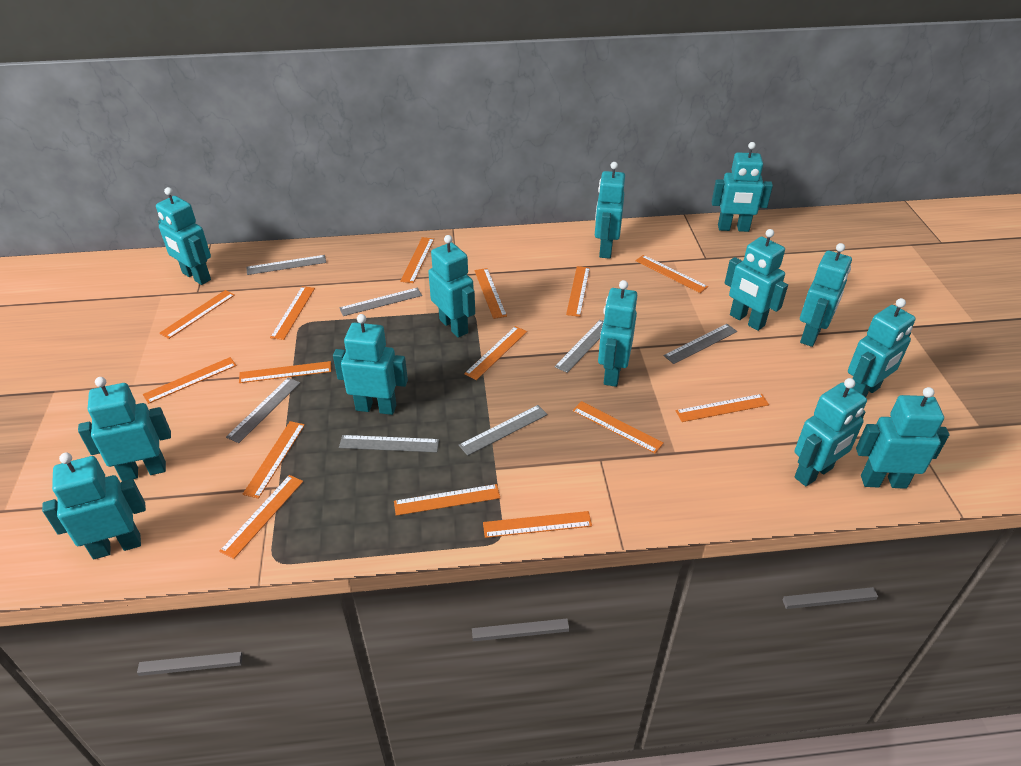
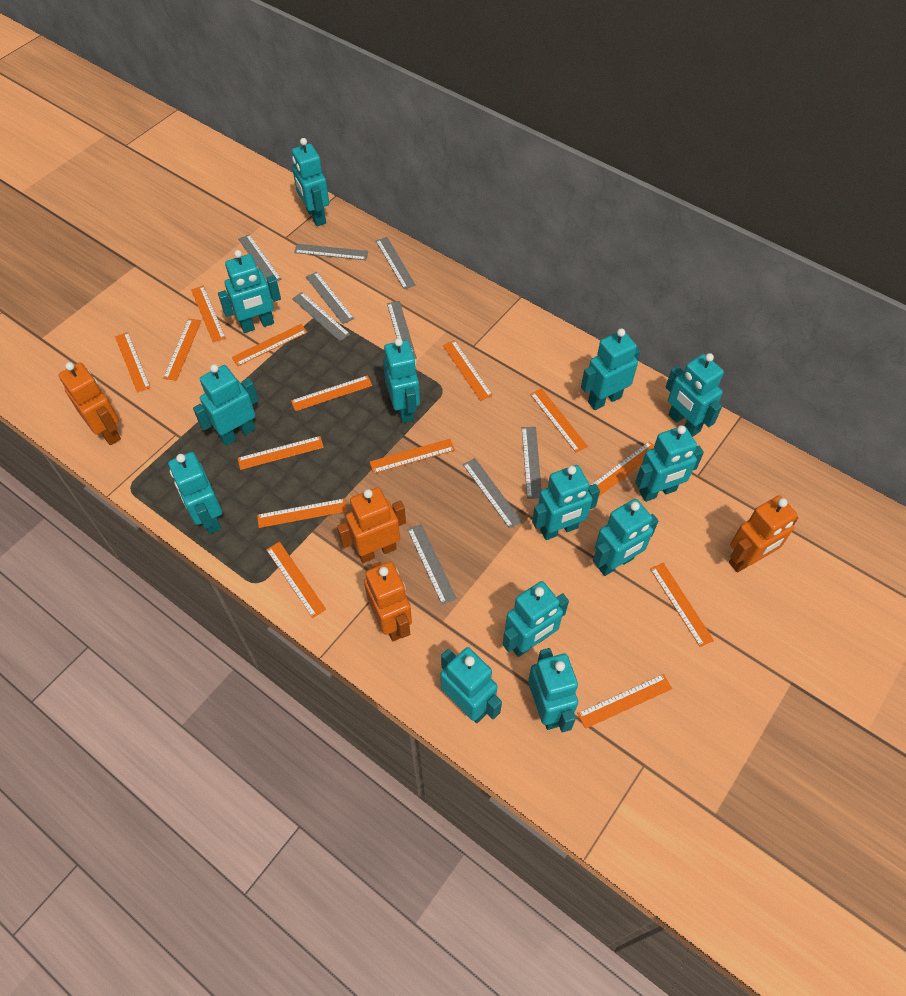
grey ruler: [226,378,300,443] [246,255,326,275] [339,288,422,316] [339,435,439,452] [459,405,548,456] [555,320,603,373] [663,324,737,364] = 7 -> [238,234,281,281] [292,292,350,341] [294,244,368,260] [306,272,354,324] [376,237,416,289] [387,301,417,359] [407,524,457,605] [463,458,522,528] [522,427,542,499] = 9
orange robot: none = 0 -> [58,362,121,445] [337,487,406,563] [364,561,412,641] [729,495,798,573] = 4
orange ruler: [143,357,237,404] [159,290,235,339] [219,475,303,559] [239,361,331,383] [242,421,305,499] [270,286,315,340] [394,484,500,516] [400,237,434,283] [464,326,527,380] [474,268,507,319] [483,511,592,538] [566,266,590,317] [573,401,664,453] [635,255,708,293] [676,394,769,422] = 15 -> [115,332,151,393] [163,319,201,381] [191,286,226,342] [232,324,308,366] [238,436,324,470] [257,498,347,528] [266,542,326,618] [291,375,372,411] [370,439,455,473] [443,340,493,401] [530,388,588,453] [577,674,672,729] [591,441,654,496] [650,563,714,647] = 14

